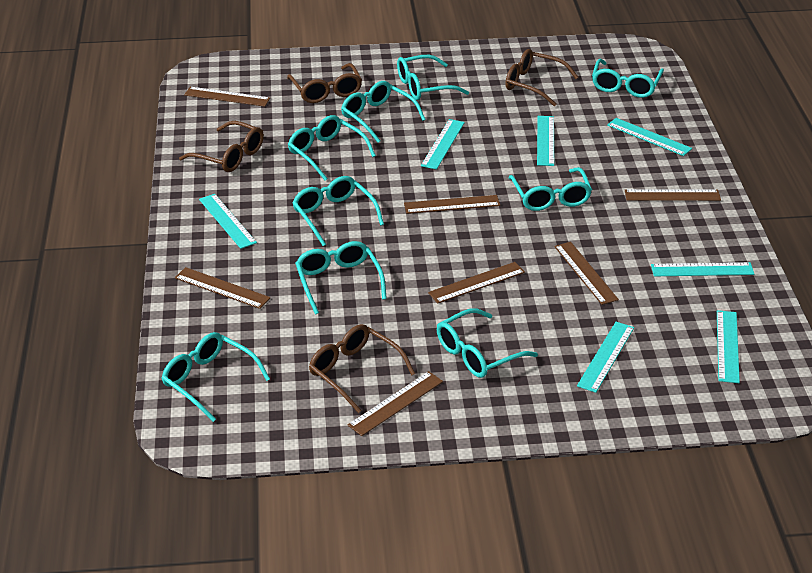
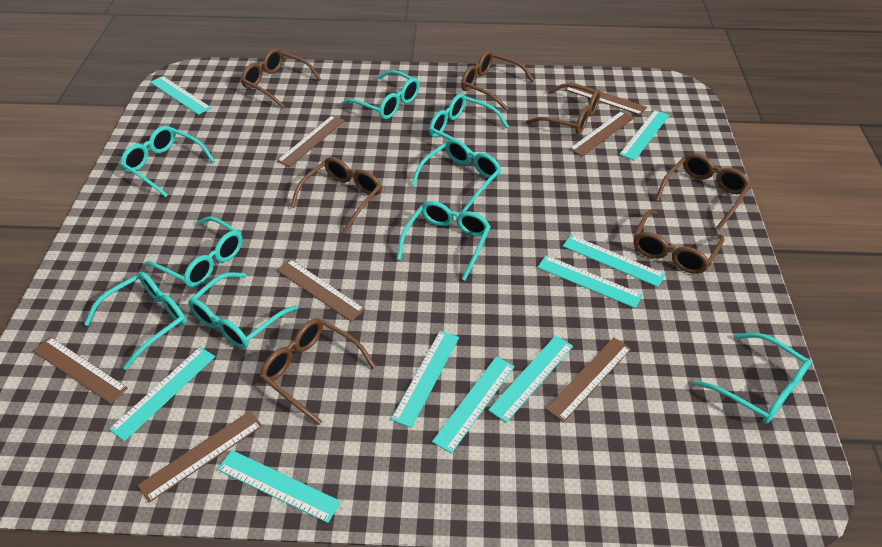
brown glasses: [179,121,264,172] [287,63,362,103] [309,324,415,413] [506,49,578,106] = 4 -> [241,49,321,108] [260,318,376,425] [291,157,382,233] [461,51,534,110] [526,83,601,134] [634,210,725,274] [655,153,751,230] = 7
turquoise ruler: [199,194,257,249] [421,119,465,170] [537,116,554,166] [577,322,634,393] [607,118,692,156] [651,262,754,276] [717,310,740,383] = 7 -> [109,347,215,441] [150,76,211,115] [217,450,341,523] [391,330,459,428] [432,357,515,454] [488,335,573,423] [538,255,643,308] [563,235,665,287] [619,110,669,161] = 9

